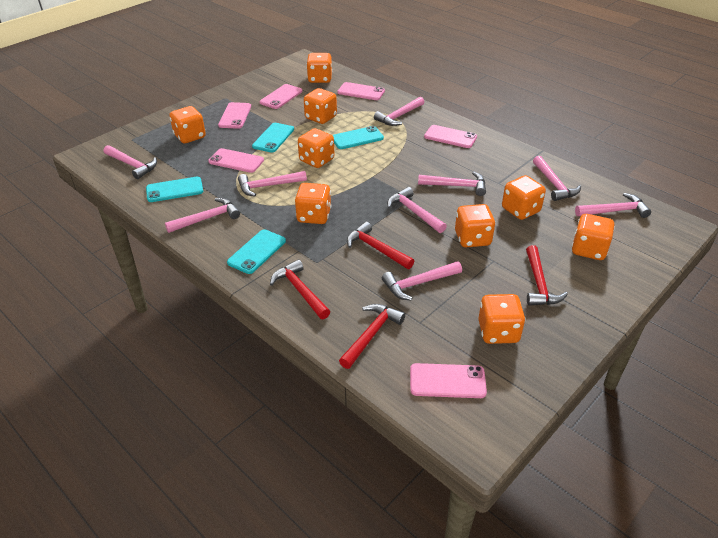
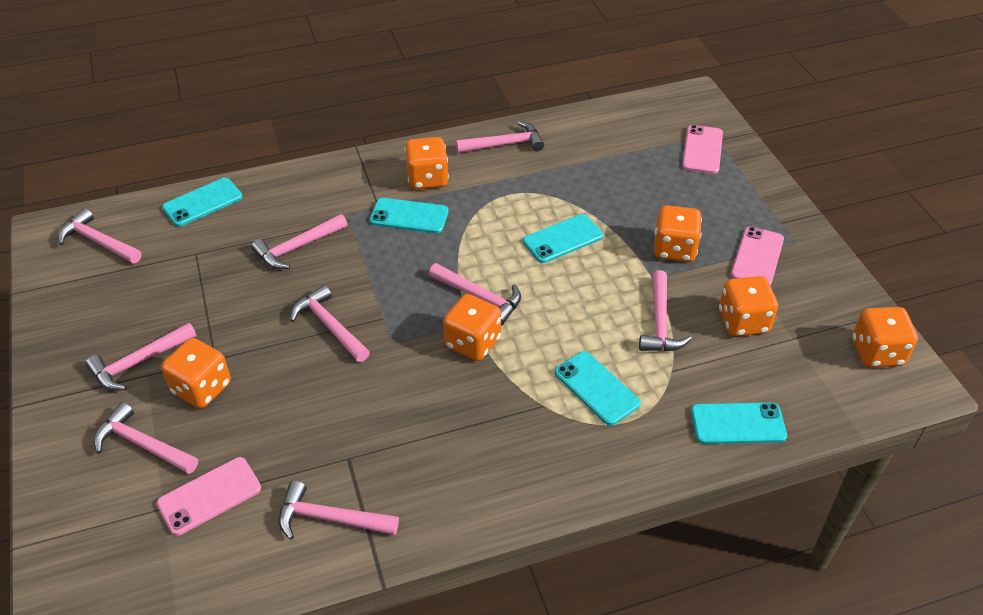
orange dice: [169,106,206,143] [295,183,331,224] [298,128,335,168] [304,88,337,124] [306,53,332,83] [455,204,495,247] [478,294,525,344] [502,175,546,220] [572,214,615,260] = 9 -> [161,338,231,408] [405,137,449,190] [443,294,501,361] [654,205,702,262] [719,276,778,336] [852,307,918,367] = 6
pink phone: [208,148,264,173] [218,102,251,129] [260,84,302,109] [337,82,385,100] [410,363,487,398] [424,125,477,148] = 6 -> [157,457,261,536] [682,125,723,174] [731,226,784,286] = 3
red hammer: [270,259,330,319] [339,304,405,369] [347,222,414,269] [526,245,568,306] = 4 -> none = 0
turquoise phone: [146,177,203,202] [227,229,286,274] [252,123,294,152] [332,126,384,149] = 4 -> [162,178,243,227] [370,198,449,233] [523,214,603,263] [554,351,641,425] [691,402,787,444] = 5

